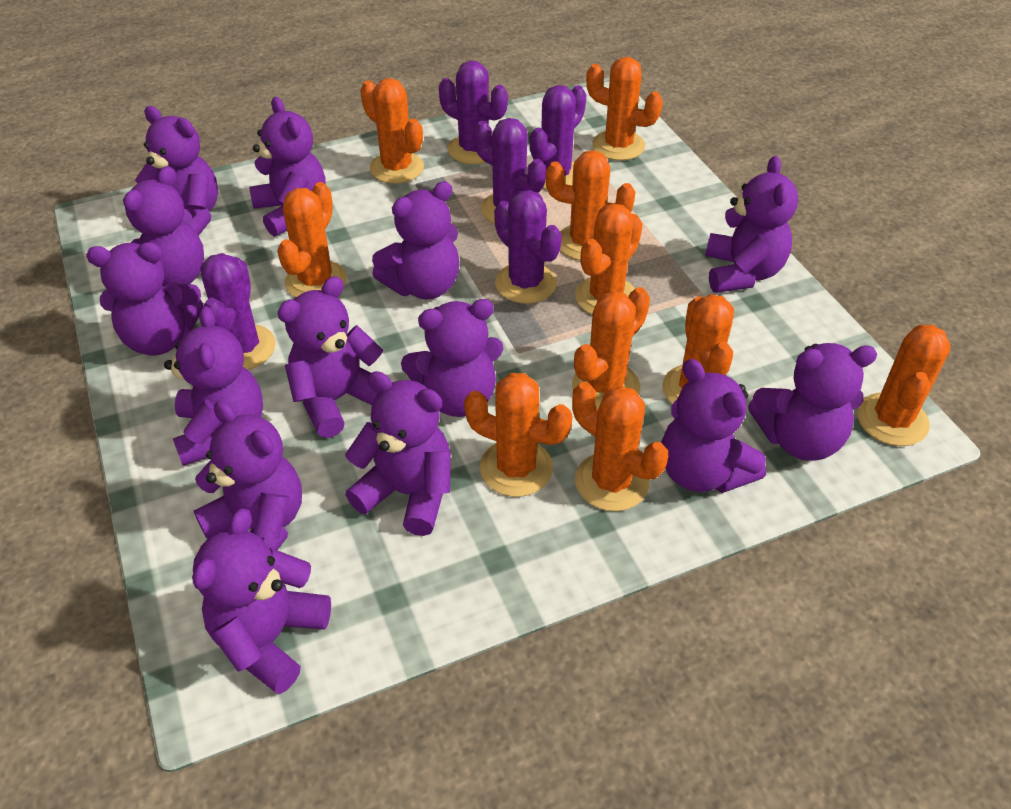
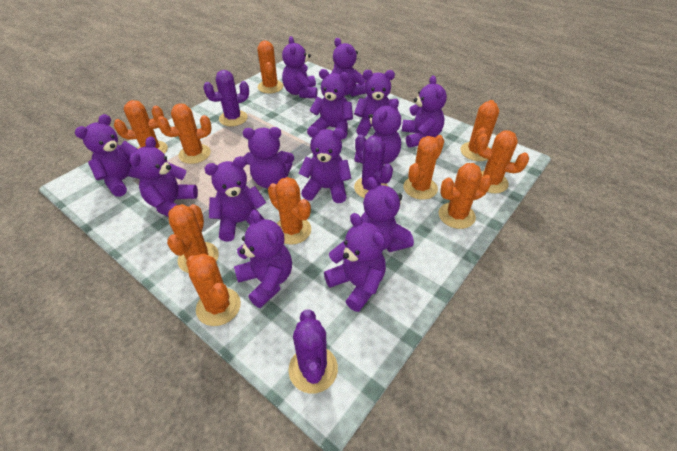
purple cactus: [200,253,276,370] [439,61,508,165] [474,118,546,224] [494,190,562,304] [529,85,586,190] = 5 -> [203,70,249,126] [289,309,338,394] [354,134,393,198] = 3

